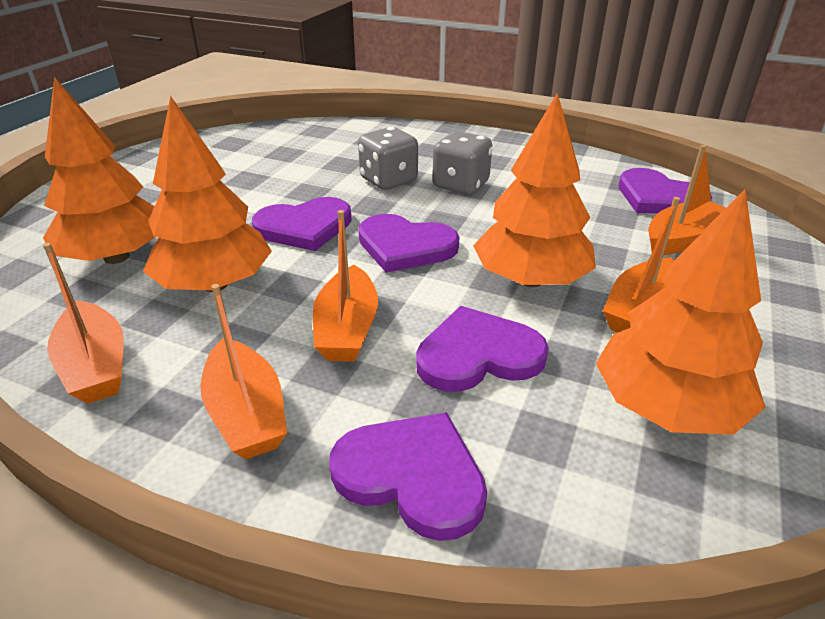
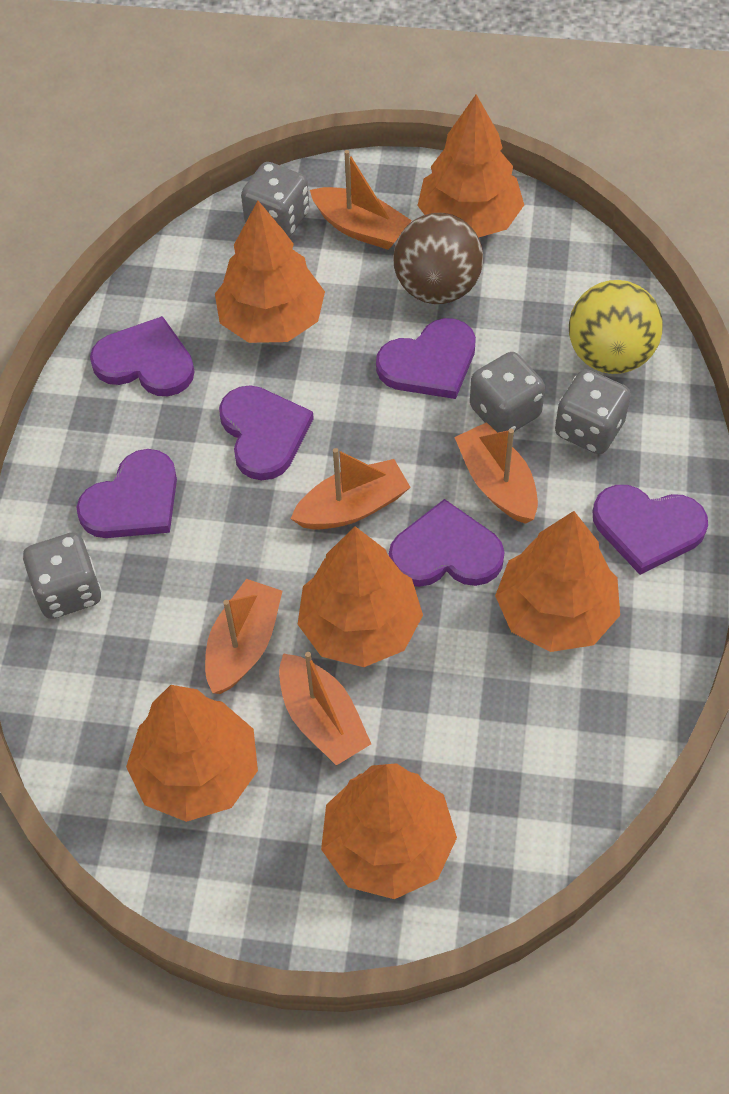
brown ball: none = 0 -> [393,213,483,304] = 1
grey dice: [358,127,418,190] [433,131,492,195] = 2 -> [23,532,102,619] [241,162,310,237] [470,352,545,433] [555,369,631,454] = 4
orange tree: [43,77,155,264] [143,96,272,292] [473,93,596,287] [596,189,766,435] = 4 -> [126,685,258,822] [215,201,325,343] [298,526,423,667] [321,763,457,899] [417,94,524,237] [495,511,620,652] = 6
purple heart: [252,197,352,251] [329,412,487,541] [358,214,459,273] [416,306,549,392] [618,168,712,214] = 5 -> [76,449,177,538] [90,316,195,396] [219,385,314,480] [376,318,476,399] [389,499,504,587] [593,485,708,575] = 6
yellow ball: none = 0 -> [569,280,663,374] = 1

